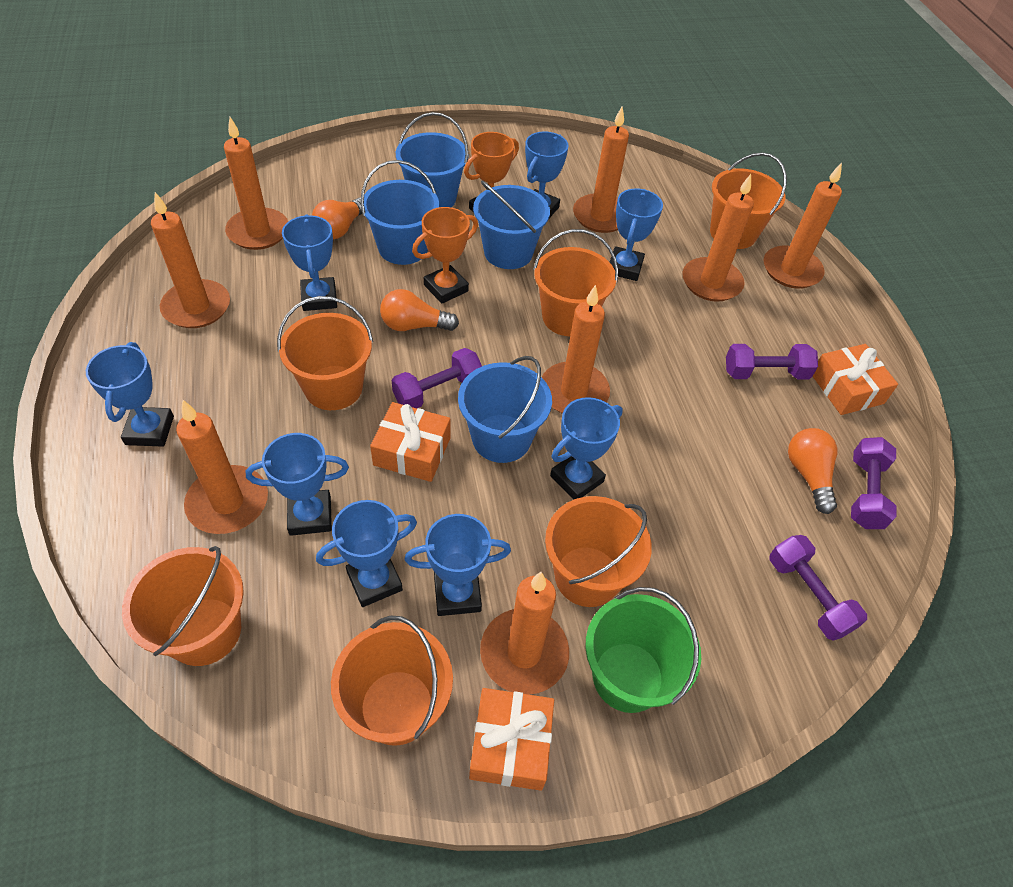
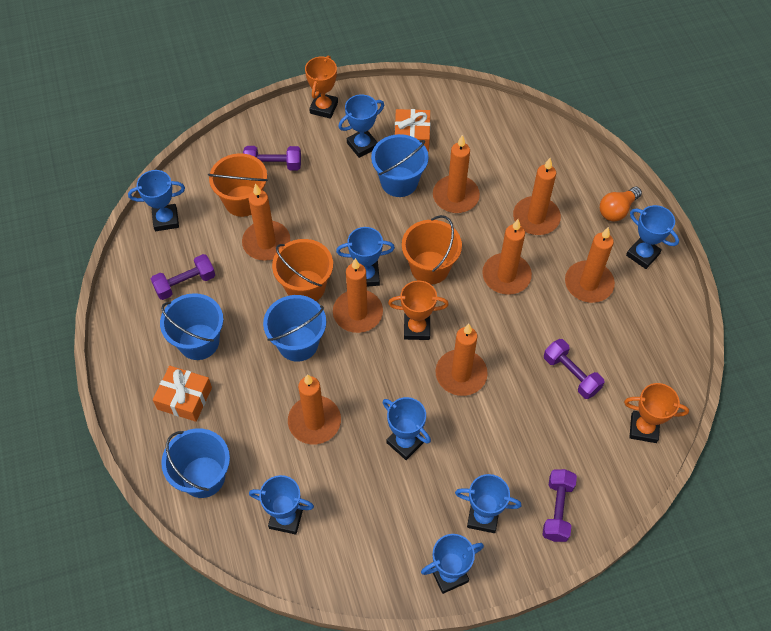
green bucket: [585,587,701,713] = 1 -> none = 0
orange bucket: [122,546,244,666] [277,296,373,410] [331,616,453,746] [533,229,618,336] [545,496,652,607] [710,152,787,249] = 6 -> [208,153,268,217] [272,239,333,301] [402,215,462,284] = 3
orange gift: [370,402,450,482] [469,688,554,791] [813,344,898,415] = 3 -> [153,366,212,422] [395,109,430,152] = 2
orange light bulb: [312,197,362,239] [380,289,459,331] [788,428,837,514] = 3 -> [600,187,642,221] = 1
orange trophy: [412,207,478,304] [464,132,519,212] = 2 -> [305,56,338,119] [388,281,449,340] [624,383,689,443] = 3

